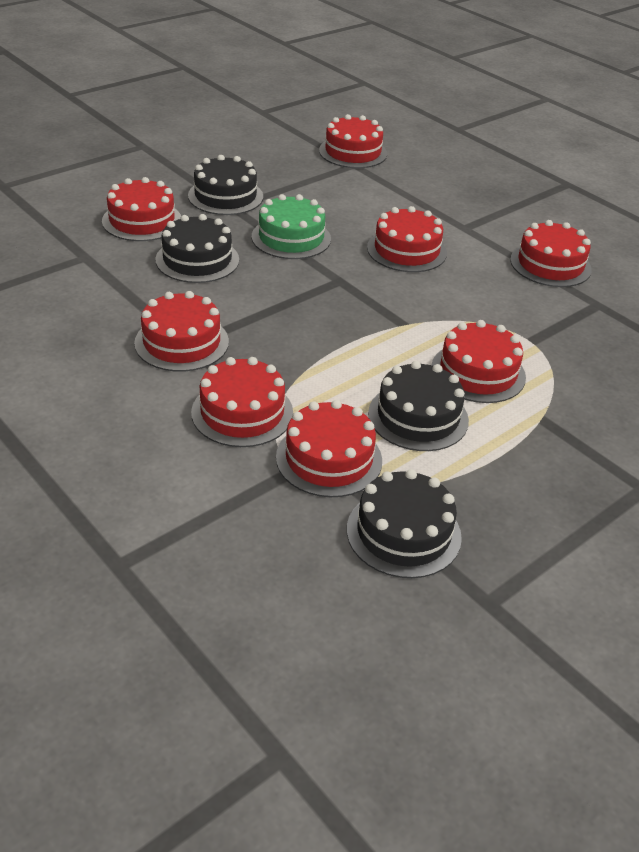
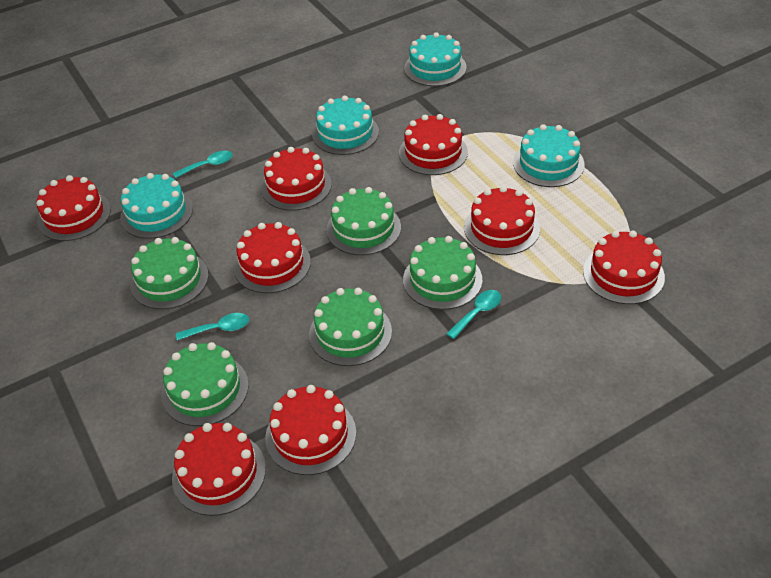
black cake: [155,214,239,283] [188,155,263,215] [347,469,462,578] [368,361,469,451] = 4 -> none = 0
green cake: [252,194,331,259] = 1 -> [130,237,208,309] [161,342,249,426] [309,288,392,366] [327,187,401,255] [403,236,482,310] = 5
turquoise cake: none = 0 -> [120,173,193,239] [312,96,379,155] [404,32,467,86] [513,124,585,187] = 4
turquoise spoon: none = 0 -> [173,151,233,178] [176,313,249,340] [446,290,501,339] = 3

